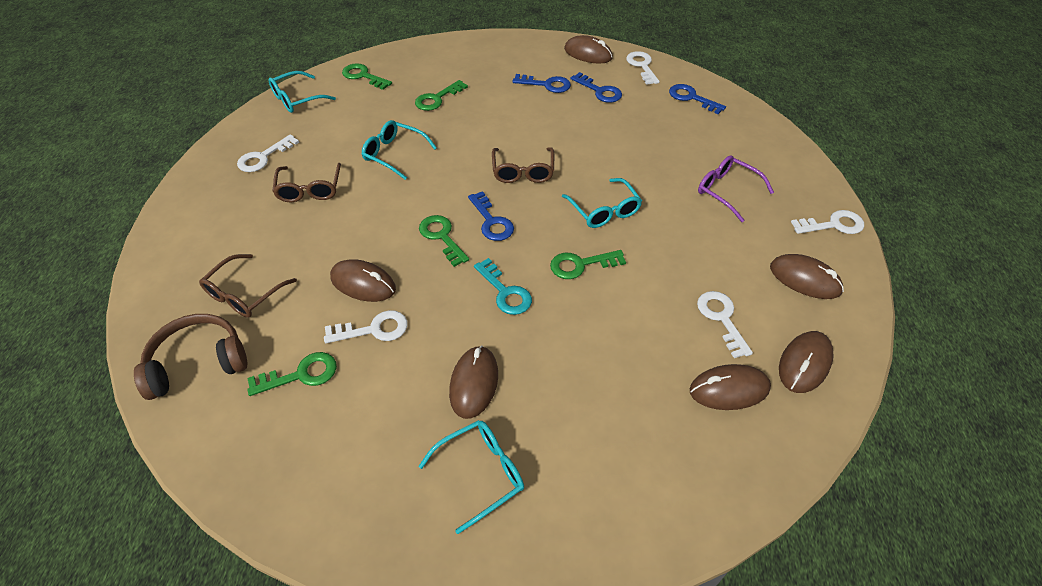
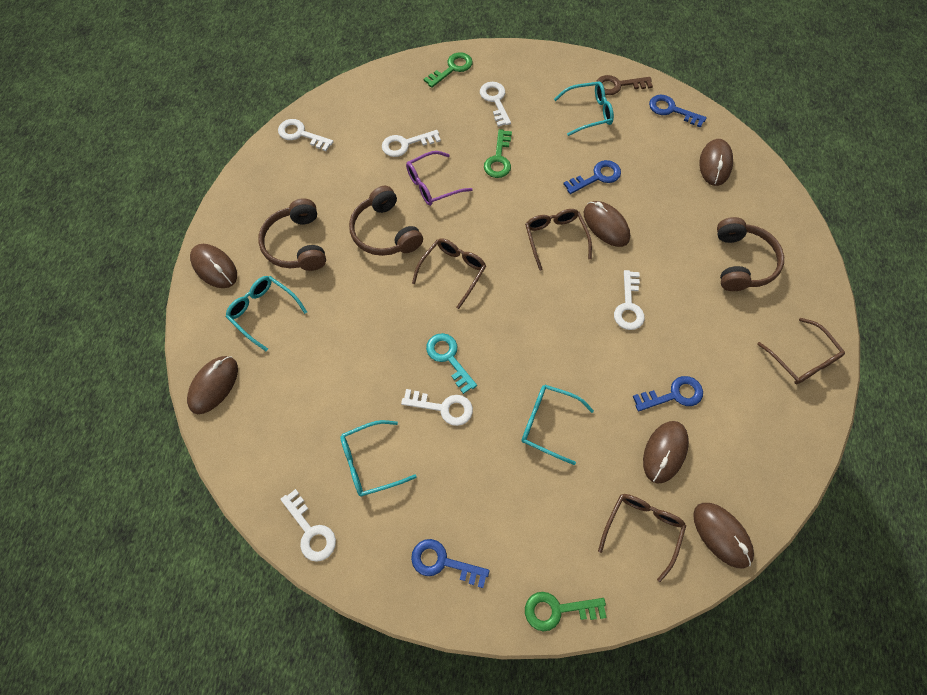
brown glasses: [199,254,297,318] [272,163,341,202] [492,147,554,183] = 3 -> [412,238,486,309] [525,209,592,271] [598,494,686,582] [757,318,845,384] = 4
brown headphones: [134,314,247,400] = 1 -> [258,198,326,271] [349,186,423,256] [717,217,784,291] = 3
brown key: none = 0 -> [596,75,653,95] = 1
green key: [247,352,337,396] [342,63,392,90] [415,80,468,111] [419,215,469,267] [550,250,626,279] = 5 -> [423,52,473,88] [484,129,512,178] [525,592,607,632] = 3
white key: [237,134,299,172] [324,310,408,343] [626,51,660,85] [697,291,753,358] [791,210,864,234] = 5 -> [278,119,333,151] [280,489,336,562] [382,130,441,157] [401,389,473,426] [480,82,511,126] [614,270,645,330] = 6

